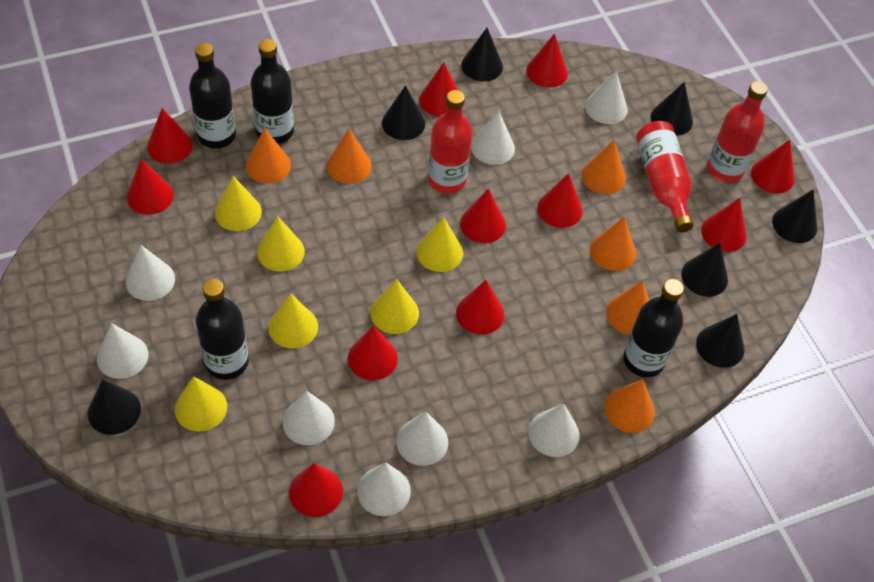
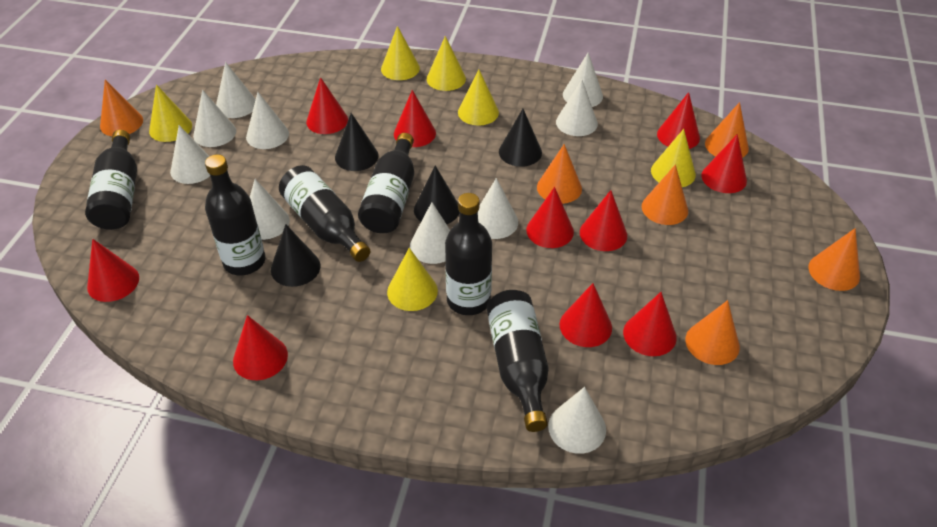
black bottle: [189,43,236,149] [196,279,249,380] [251,39,294,144] [623,279,684,377] = 4 -> [85,130,137,230] [205,154,265,276] [279,165,370,262] [358,133,414,233] [445,193,492,315] [487,290,549,432] = 6
black cone: [88,379,141,435] [382,85,425,140] [461,28,503,81] [651,82,693,136] [681,243,728,297] [696,314,744,368] [772,189,817,243] = 7 -> [271,224,321,287] [335,113,378,171] [414,166,460,224] [499,109,542,167] = 4
red bottle: [428,90,472,193] [636,121,694,232] [707,81,768,183] = 3 -> none = 0
red cone: [127,159,174,215] [147,108,193,164] [289,463,343,517] [348,325,398,380] [419,63,458,117] [456,280,504,334] [460,188,506,243] [526,34,568,88] [537,173,583,228] [701,198,747,252] [751,140,795,193] = 11 -> [87,239,139,302] [233,315,288,380] [306,77,348,134] [394,90,436,147] [526,187,574,248] [560,283,612,347] [580,190,627,251] [623,292,677,356] [657,92,700,149] [701,134,747,193] = 10
white cone: [97,323,148,379] [126,245,175,301] [283,390,335,445] [357,462,411,516] [396,411,448,466] [471,110,515,165] [528,403,579,457] [585,70,628,124] = 8 -> [170,125,210,184] [193,90,236,147] [216,62,256,118] [246,92,289,149] [250,179,290,240] [410,202,450,264] [478,178,518,239] [548,387,606,454] [556,80,598,136] [563,53,603,107] = 10

